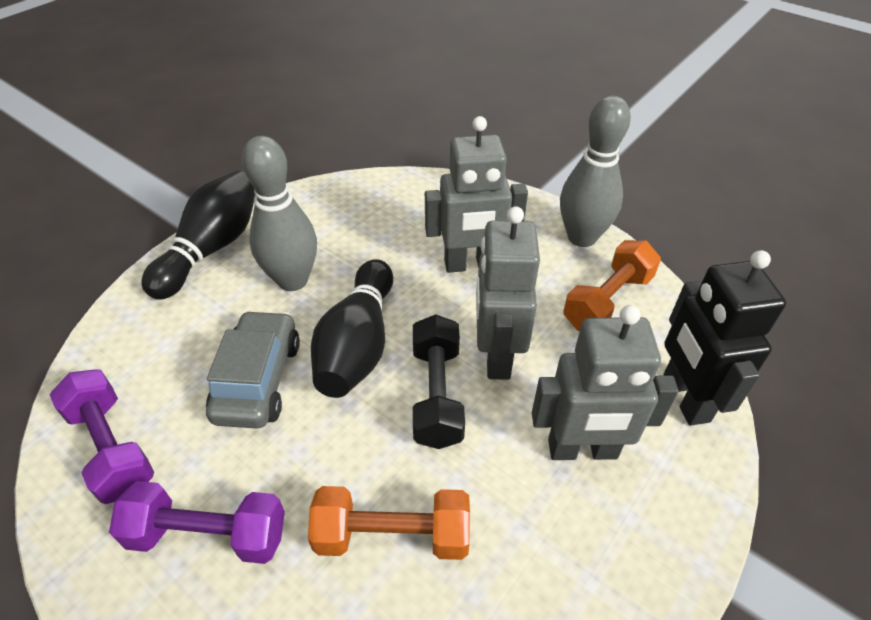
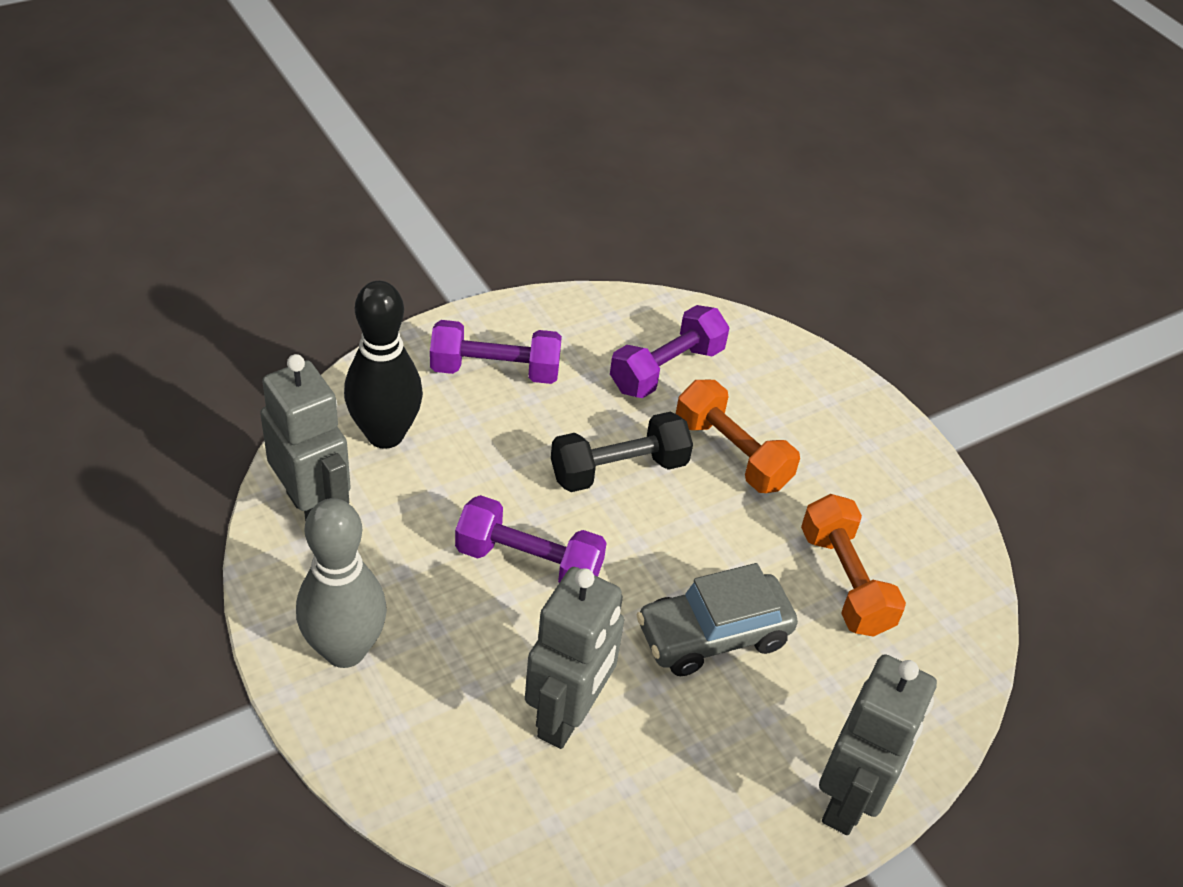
black bowling pin: [142,171,255,300] [311,259,393,398] = 2 -> [344,281,423,449] = 1
black robot: [663,250,786,426] = 1 -> none = 0
grey bowling pin: [242,136,317,291] [560,96,631,247] = 2 -> [296,498,387,668] = 1
purple dumbbell: [50,369,154,504] [109,481,285,564] = 2 -> [430,320,562,384] [455,495,607,583] [610,305,730,398] = 3

